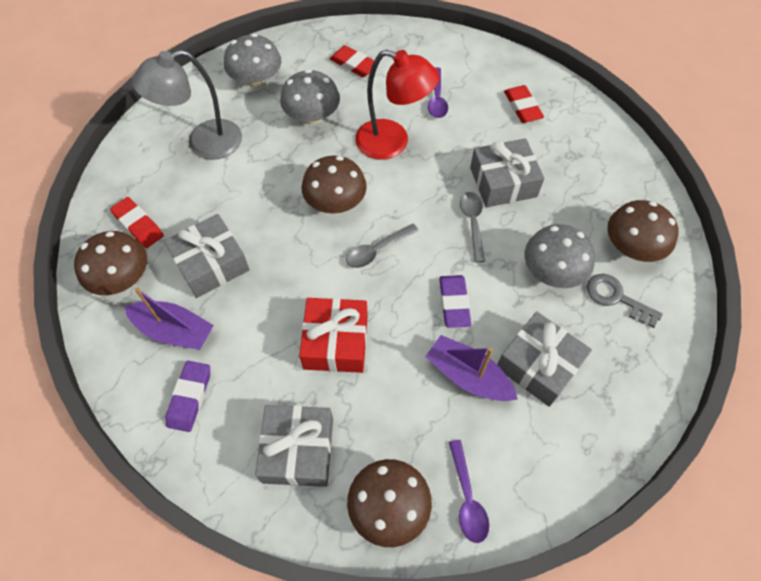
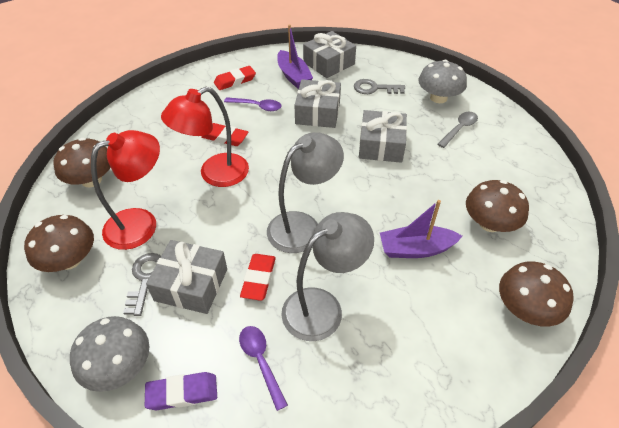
grey key: [587,274,663,328] = 1 -> [123,253,161,316] [354,79,405,94] = 2
grey lamp: [132,50,242,160] = 1 -> [267,132,344,253] [281,212,374,341] = 2
grey mushroom: [224,34,281,88] [280,69,340,125] [525,224,595,288] = 3 -> [70,316,149,392] [418,60,467,103] = 2
grey spoon: [346,224,419,268] [460,192,485,263] = 2 -> [438,112,478,148] = 1
purple eraser: [166,361,210,432] [439,275,471,328] = 2 -> [145,372,217,410] = 1
red gift: [299,298,368,373] = 1 -> none = 0
red lamp: [355,50,440,160] = 1 -> [91,130,160,250] [161,87,249,187] = 2

